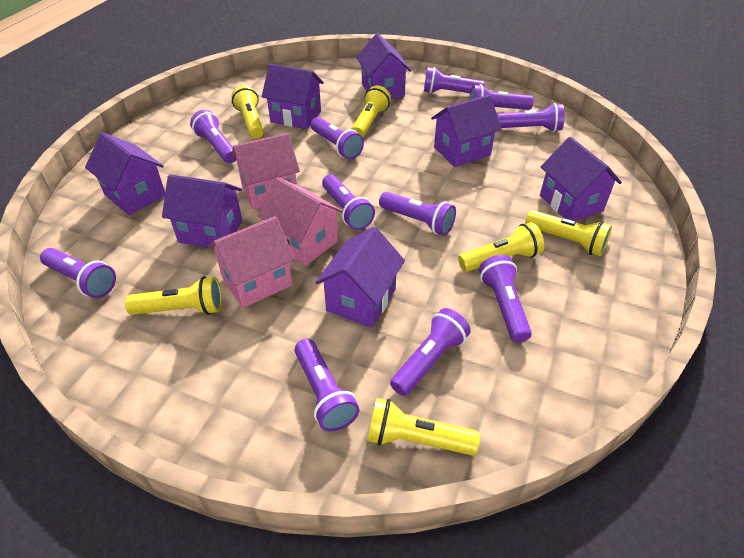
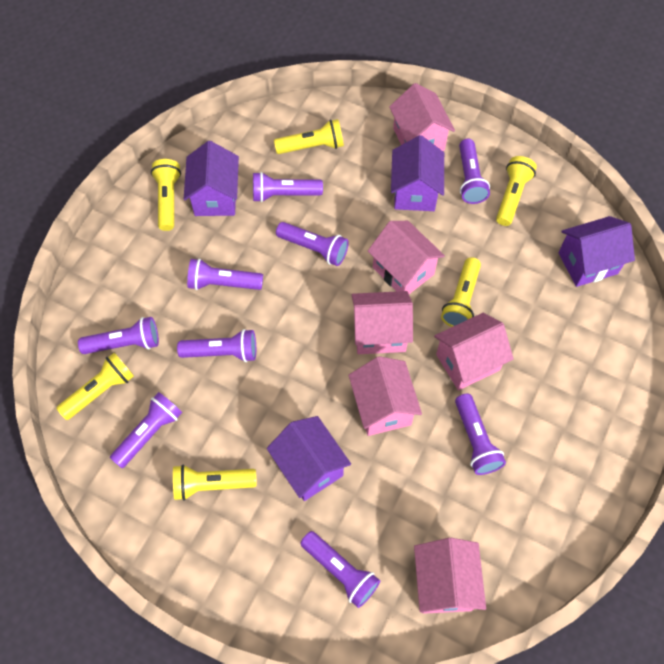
pink house: [208,216,295,308] [231,133,300,209] [257,177,343,266] = 3 -> [349,356,422,436] [352,291,413,354] [368,221,445,294] [389,83,455,151] [414,538,486,614] [434,313,514,391] = 6
purple flashlight: [40,248,116,298] [190,110,236,163] [295,339,359,432] [311,117,364,160] [322,174,375,230] [379,192,456,236] [390,308,471,396] [424,67,485,94] [469,84,534,110] [479,255,532,343] [497,103,565,132] = 11 -> [78,317,159,354] [110,392,182,468] [177,329,256,362] [187,259,263,290] [253,172,323,202] [276,222,349,266] [300,531,380,608] [455,393,506,475] [459,139,490,204] = 9
purple house: [85,132,165,215] [162,174,242,249] [262,64,324,129] [315,227,405,328] [356,33,411,99] [431,95,502,167] [540,137,622,221] = 7 -> [184,141,239,216] [267,416,351,501] [391,135,444,211] [558,216,635,287] = 4

